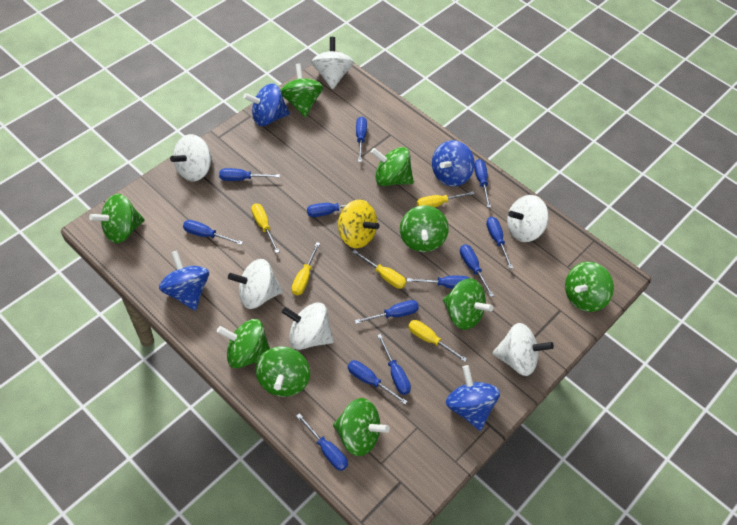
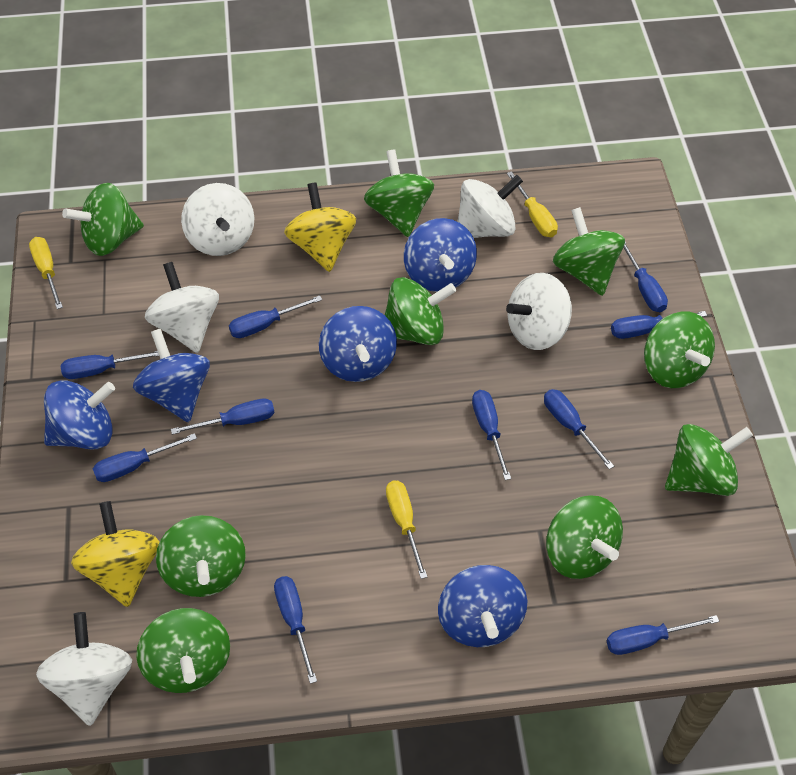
blue screwdriver: [183,220,243,245] [219,168,280,181] [296,413,348,471] [307,201,367,217] [348,360,408,405] [355,300,419,324] [356,117,367,162] [377,334,411,395] [407,276,469,289] [460,244,494,297] [474,159,491,208] [486,217,513,269] = 12 -> [61,351,159,379] [93,433,197,482] [171,398,275,435] [229,295,322,338] [274,576,317,684] [472,390,511,480] [544,389,614,469] [607,615,719,655] [611,311,707,339] [623,242,668,312] = 10
blue spinning top: [159,250,209,311] [243,84,290,126] [432,140,475,186] [446,365,500,431] = 4 -> [44,380,115,450] [133,328,210,422] [319,306,397,382] [404,218,477,292] [438,565,527,647] = 5
white spinning top: [170,134,212,181] [228,259,283,309] [282,302,334,350] [311,37,354,89] [492,323,554,376] [507,195,549,242] = 6 -> [36,612,132,726] [145,262,219,353] [181,183,254,256] [457,175,523,238] [506,273,572,350] = 5
yellow screwdriver: [251,203,280,253] [292,242,320,295] [352,250,406,289] [408,320,467,362] [417,191,474,208] = 5 -> [29,237,63,309] [386,480,427,579] [507,171,558,237] = 3
yellow spinning top: [338,200,379,248] = 1 -> [71,501,160,607] [284,182,356,272] = 2

